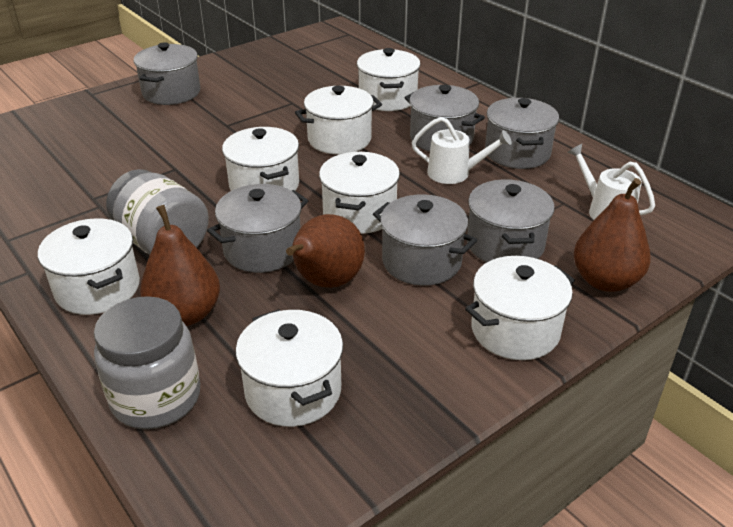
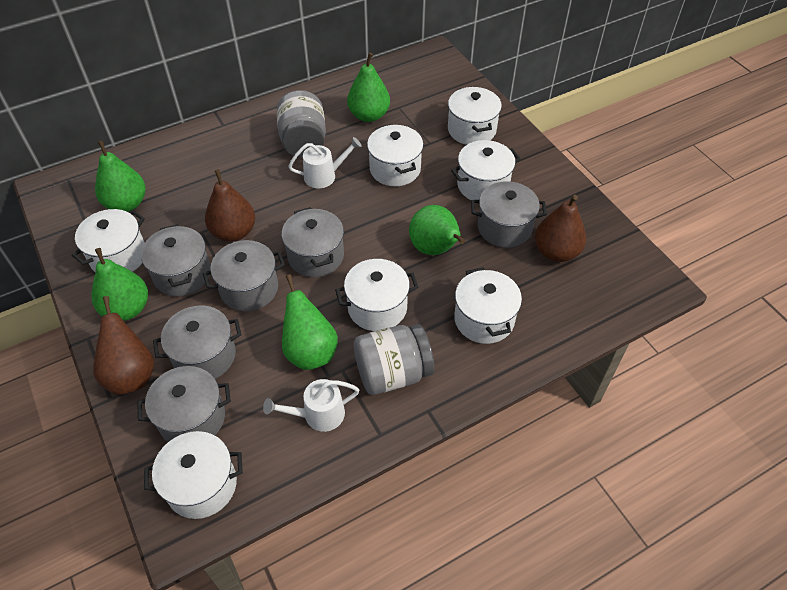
green pear: none = 0 -> [92,248,148,321] [95,140,146,212] [282,274,338,370] [347,53,390,122] [409,205,465,255] = 5

